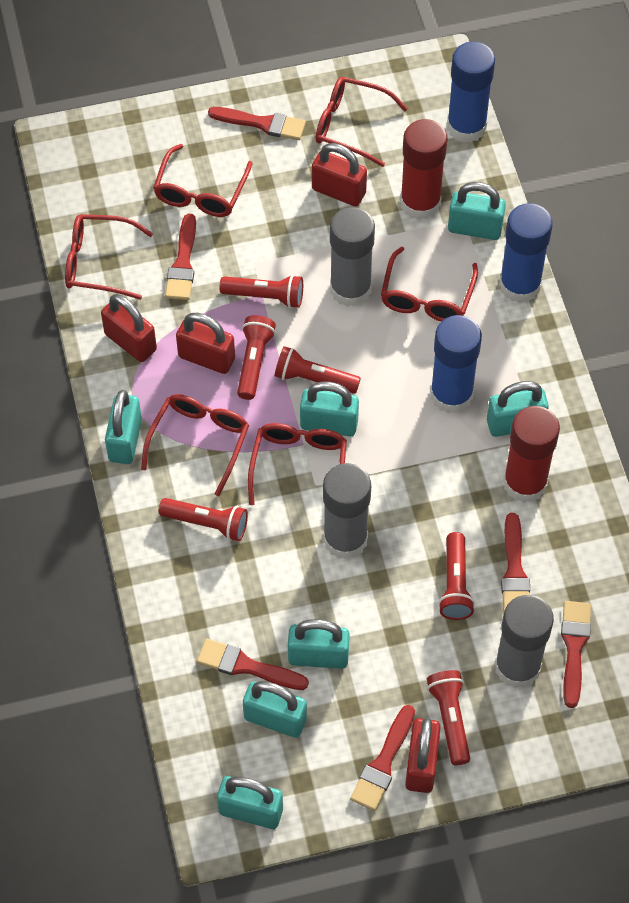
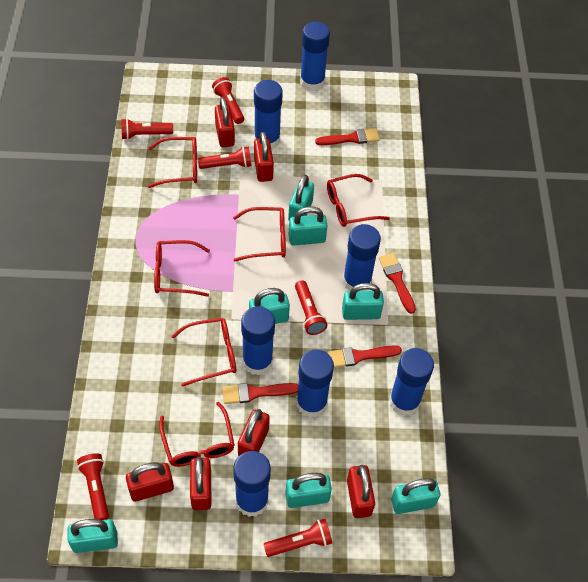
blue glue stick: [430,315,482,413] [447,42,495,143] [499,203,553,303] = 3 -> [233,451,271,517] [241,306,275,375] [254,80,283,149] [296,349,334,418] [300,22,330,91] [343,224,381,291] [389,348,434,416] = 7
grey glue stick: [323,463,371,559] [330,207,375,307] [495,595,554,689] = 3 -> none = 0
red brush: [165,214,196,300] [197,639,309,690] [208,107,306,140] [350,705,415,811] [501,513,530,612] [561,601,591,708] = 6 -> [222,383,298,404] [315,128,380,145] [327,345,402,368] [379,253,416,314] = 4
red glue stick: [400,119,448,220] [503,406,560,503] = 2 -> none = 0
red padlock: [101,294,157,362] [176,313,235,374] [312,143,367,206] [405,718,441,793] = 4 -> [126,463,174,502] [190,457,211,510] [215,98,235,147] [238,409,270,456] [254,132,274,182] [347,465,375,518] = 6

